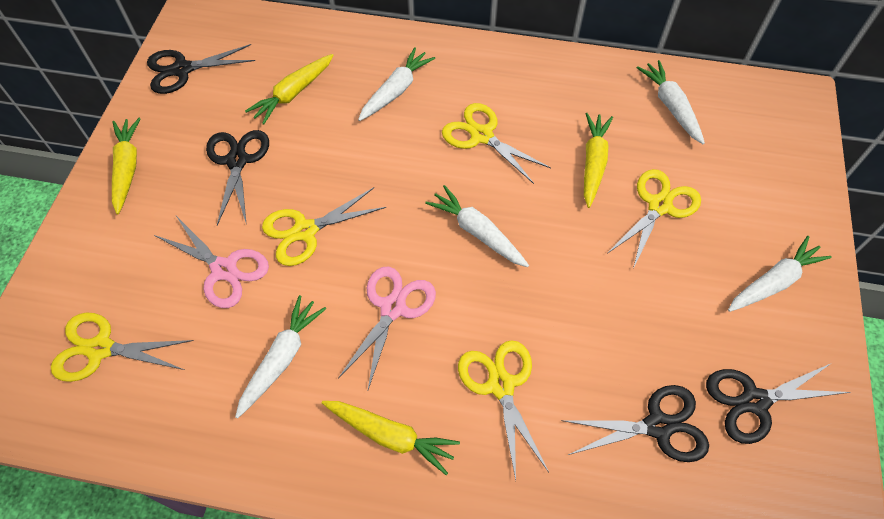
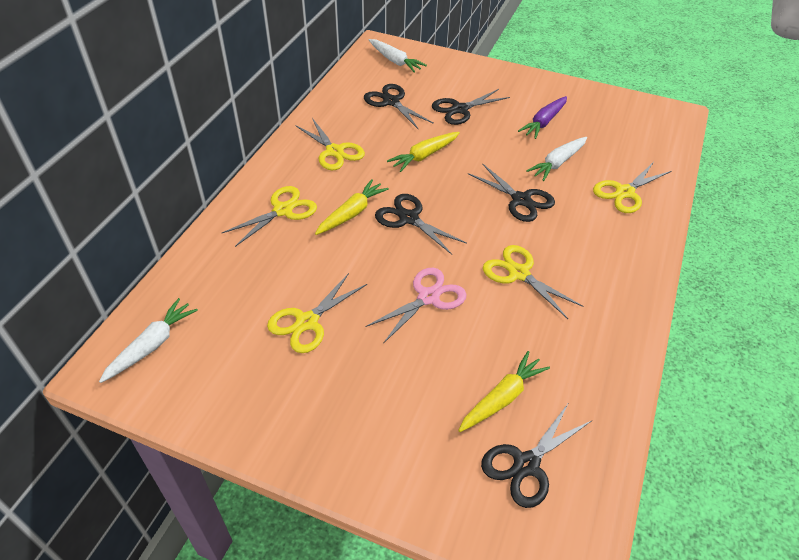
black scissors: [147,44,255,94] [206,130,269,225] [561,385,709,462] [706,363,850,444] = 4 -> [364,84,434,130] [375,194,467,255] [432,89,510,125] [468,163,555,222] [481,404,591,508] = 5
pink scissors: [154,216,269,308] [338,266,436,390] = 2 -> [366,268,467,344] = 1
purple carrot: none = 0 -> [518,96,567,139] = 1
white carrot: [235,295,327,419] [358,47,435,121] [425,185,529,267] [637,60,705,144] [728,236,832,312] = 5 -> [99,298,198,383] [369,39,427,73] [526,137,587,181] = 3
yellow carrot: [112,118,141,214] [245,54,334,125] [322,401,460,475] [584,113,613,208] = 4 -> [315,179,389,235] [387,132,460,172] [458,351,550,432] = 3

